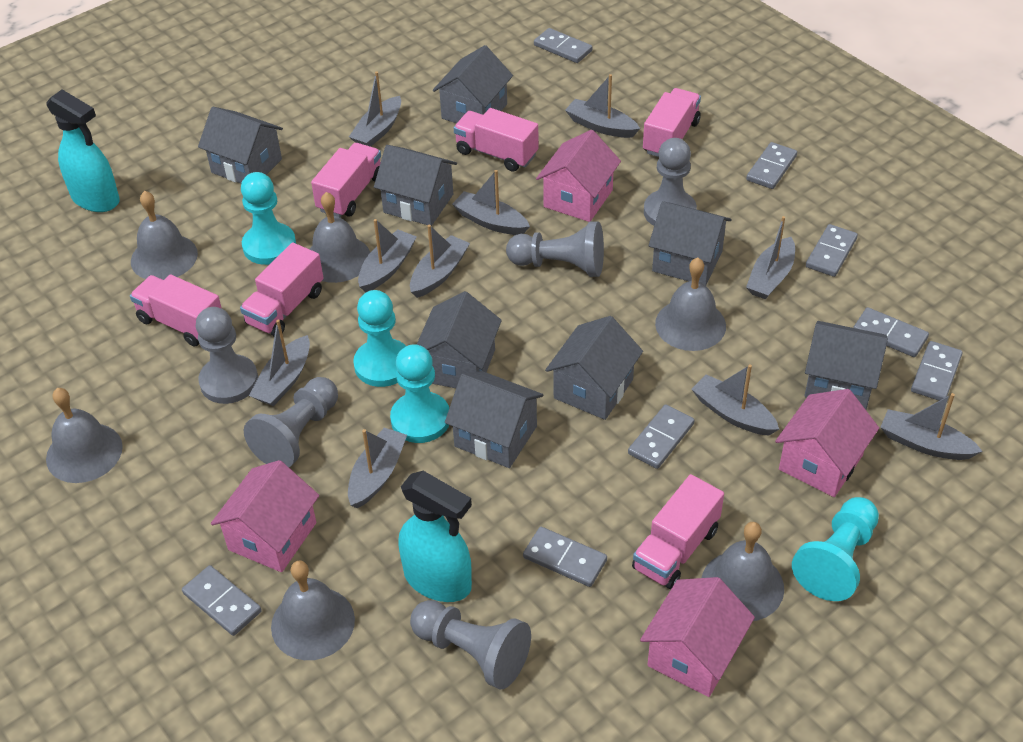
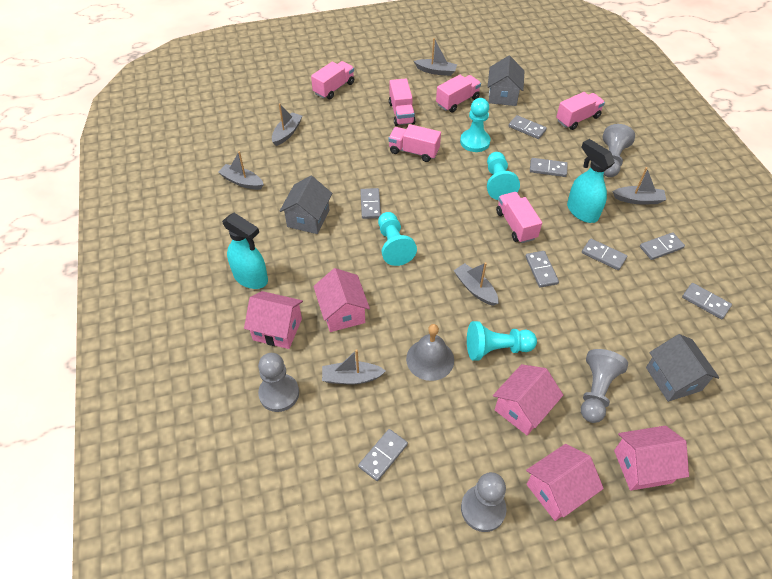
grey bell: [46,388,123,483] [131,191,198,280] [271,560,355,660] [310,192,370,283] [655,258,726,351] [702,522,784,621] = 6 -> [406,324,454,381] = 1
grey boat: [249,320,310,406] [348,428,407,508] [349,71,401,147] [358,219,417,292] [410,225,470,298] [452,170,530,235] [565,74,640,138] [692,365,779,436] [746,216,795,299] [880,393,983,460] = 10 -> [218,151,264,190] [272,103,302,146] [322,349,386,384] [414,38,457,76] [454,262,499,306] [612,167,666,204] = 6
grey house: [198,107,283,184] [374,145,457,226] [417,291,502,388] [433,45,513,123] [445,371,543,468] [545,316,643,420] [649,201,731,285] [804,321,888,410] = 8 -> [280,176,332,234] [487,56,525,106] [646,334,719,402] = 3
grey pawn: [196,307,258,404] [244,377,338,467] [410,600,531,690] [506,221,604,277] [644,138,697,226] = 5 -> [258,353,299,412] [461,472,507,532] [581,349,628,423] [603,124,635,177] = 4
pink house: [211,460,319,572] [536,130,621,222] [640,577,755,697] [775,389,879,497] = 4 -> [244,291,303,349] [313,268,370,332] [493,364,563,435] [526,444,604,521] [614,426,689,491] = 5

